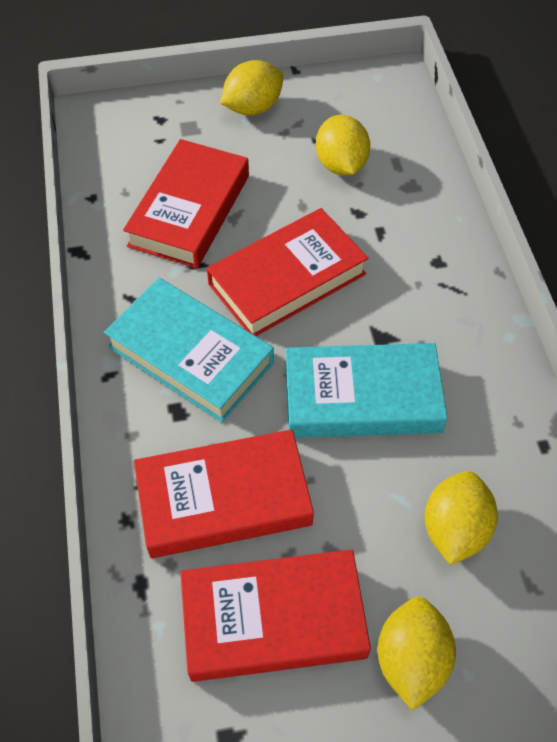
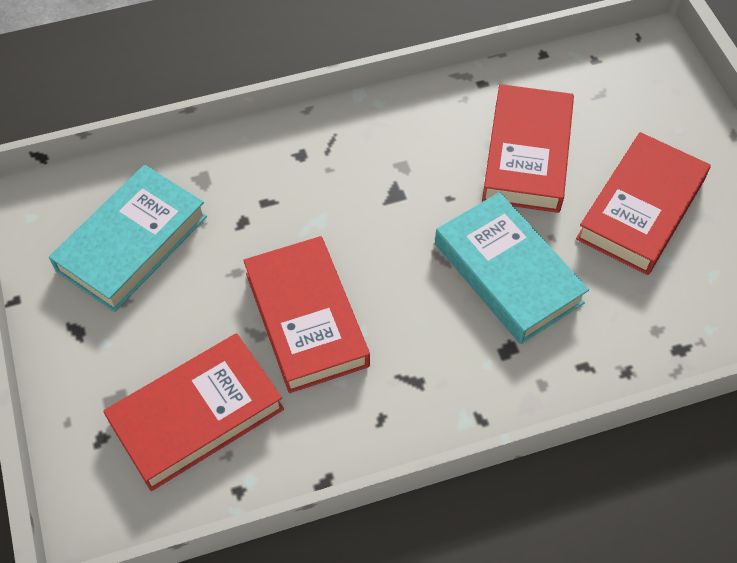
yellow lemon: [220,60,283,115] [316,115,370,176] [378,597,456,711] [425,471,498,565] = 4 -> none = 0

